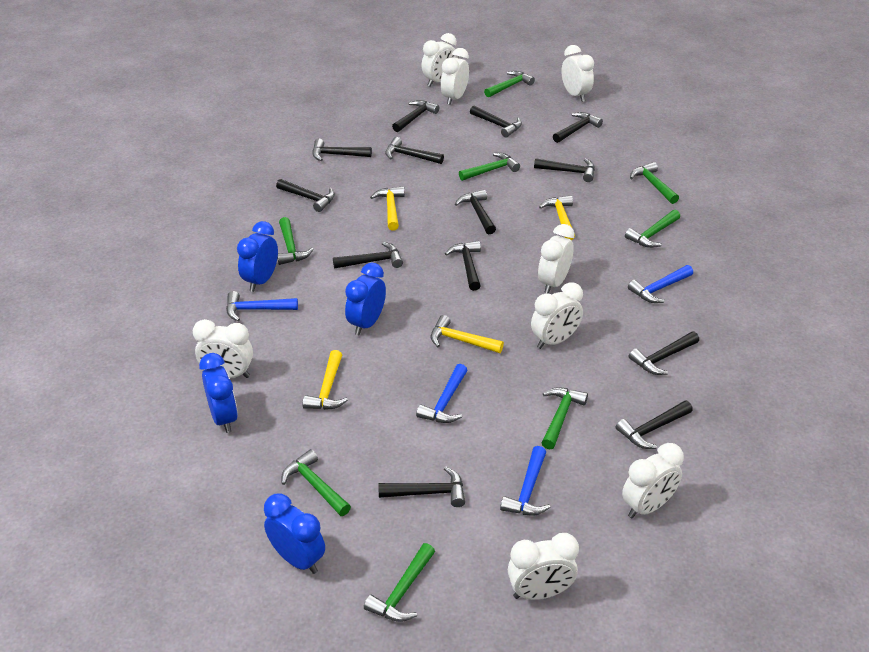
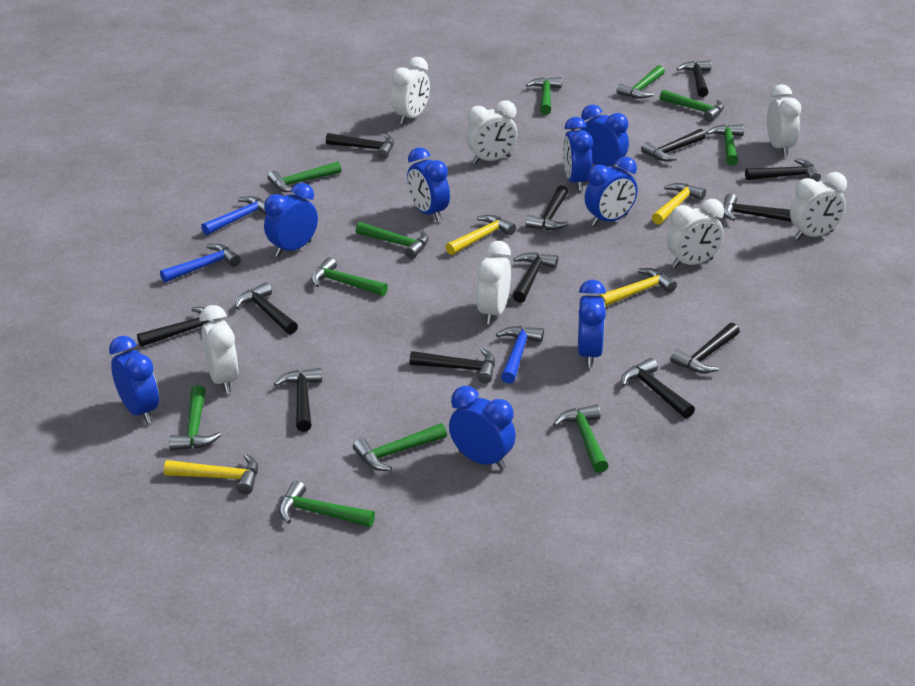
blue clock: [199,353,238,433] [237,221,278,292] [264,493,325,574] [345,263,386,335] = 4 -> [109,336,159,424] [264,183,318,257] [407,147,450,222] [449,386,516,470] [563,117,593,191] [578,280,606,367] [580,105,629,167] [585,156,638,226] = 8
blue hammer: [226,291,298,321] [416,364,468,423] [500,446,551,516] [628,265,693,303] = 4 -> [160,244,241,283] [201,196,267,235] [496,326,544,384] = 3
green hammer: [277,217,314,265] [281,449,351,516] [364,543,435,622] [459,153,520,181] [484,71,535,97] [541,387,588,449] [625,210,680,248] [630,162,679,204] = 8 -> [169,385,221,451] [267,161,341,192] [279,481,375,527] [311,257,388,296] [353,423,447,471] [356,222,429,259] [526,77,562,114] [553,405,608,473] [616,65,665,99] [660,90,724,122] [706,124,744,165] = 11
white clock: [193,319,253,378] [421,33,458,87] [441,48,469,105] [508,533,579,600] [531,283,583,349] [538,224,575,294] [561,45,594,102] [622,443,684,518] = 8 -> [200,305,239,393] [391,57,430,124] [466,100,517,164] [476,241,511,325] [667,199,724,268] [767,85,801,156] [790,172,847,240] = 7

